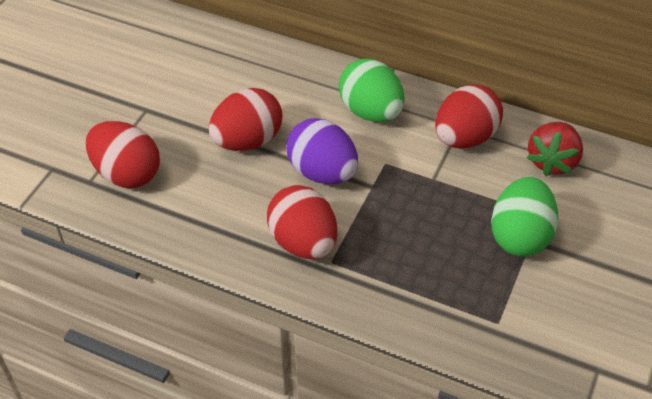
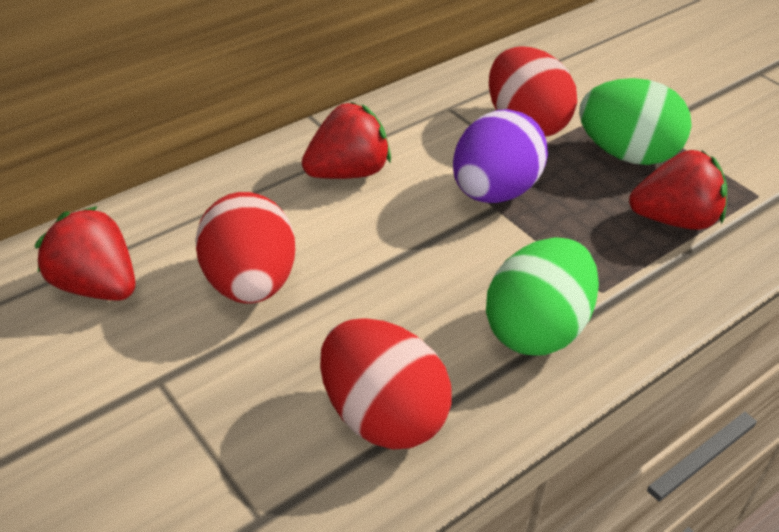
red egg: [86,121,160,188] [209,88,283,151] [267,185,337,259] [435,84,503,149] = 4 -> [195,192,295,304] [320,318,452,449] [489,46,577,137] = 3
red strawberry: [527,122,583,176] = 1 -> [35,206,136,301] [302,102,391,179] [629,150,727,230] = 3

